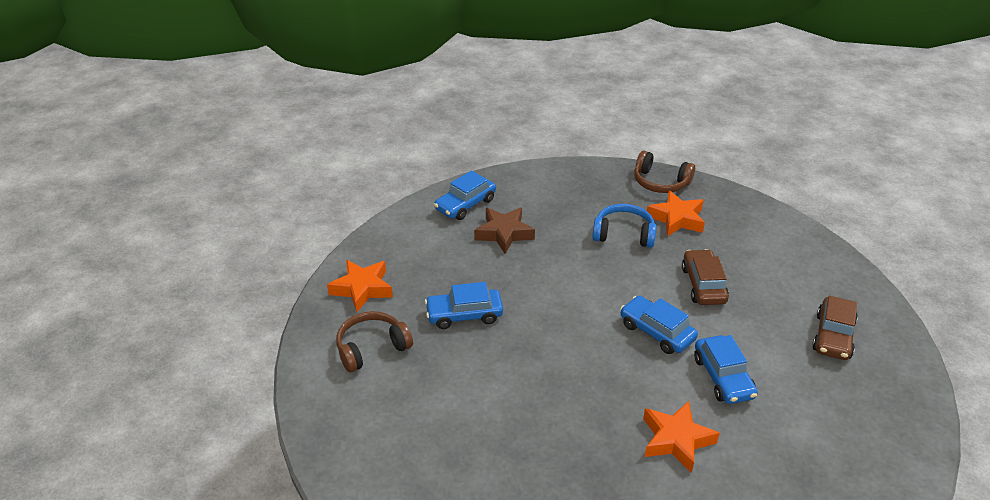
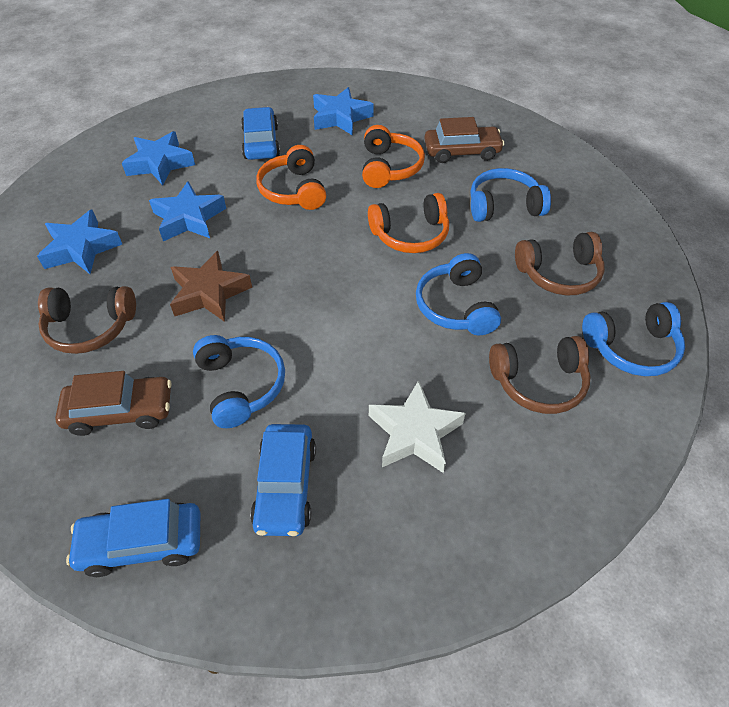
blue car: [425,282,503,329] [434,170,496,220] [620,296,698,354] [694,335,758,404] = 4 -> [66,499,200,577] [241,107,280,160] [250,424,316,536] = 3
blue headphones: [592,204,656,248] = 1 -> [193,335,285,428] [416,253,501,335] [471,168,551,222] [582,302,685,376] = 4
blue star: none = 0 -> [37,209,122,274] [122,131,195,185] [149,181,226,241] [313,87,374,135] = 4
brown headphones: [336,311,413,372] [634,151,695,193] = 2 -> [38,286,136,354] [489,336,590,414] [515,232,605,296] = 3
orange headphones: none = 0 -> [256,145,326,210] [362,125,425,188] [368,193,449,253] = 3
orange star: [327,260,393,312] [643,401,720,473] [647,191,705,237] = 3 -> none = 0
white star: none = 0 -> [369,380,466,473] = 1

